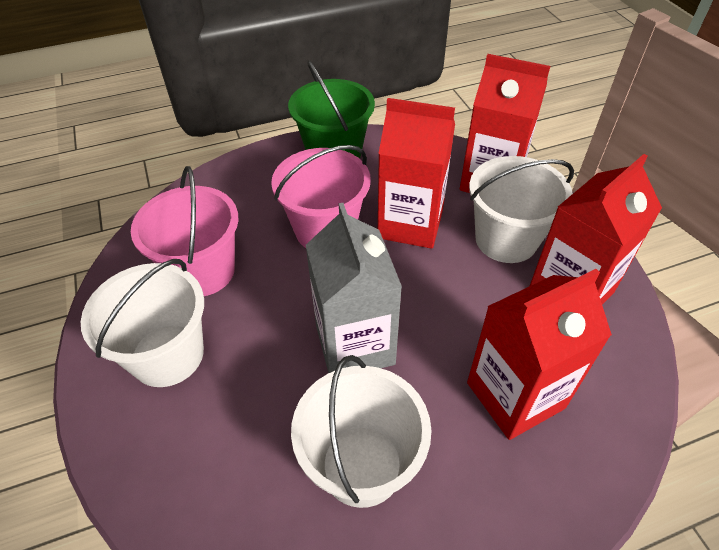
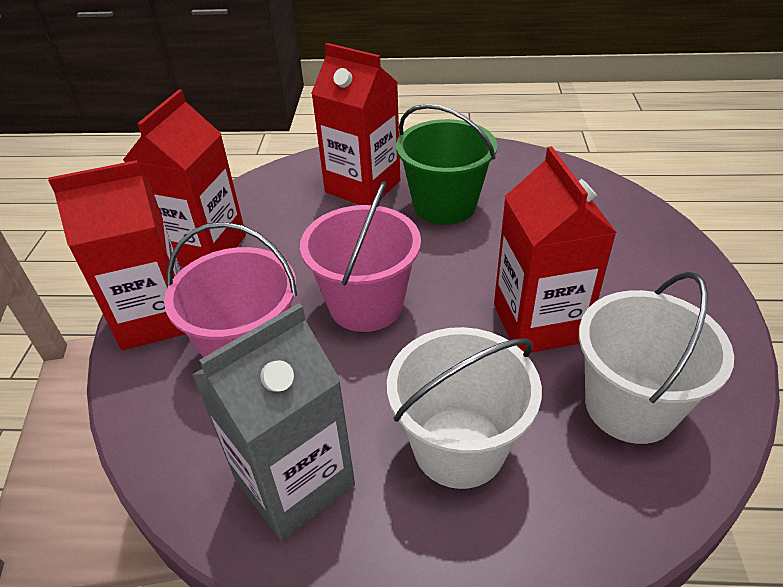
white bucket: [81,259,204,387] [291,355,432,508] [469,156,574,263] = 3 -> [387,327,542,489] [579,272,734,444] = 2

